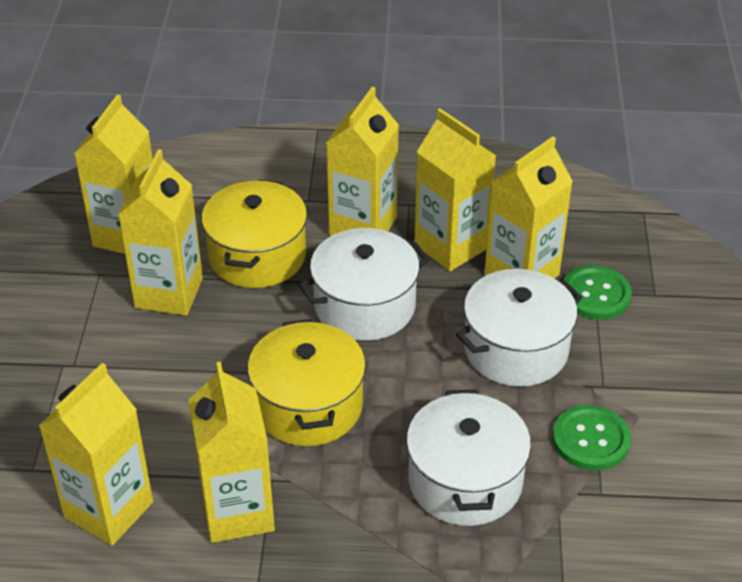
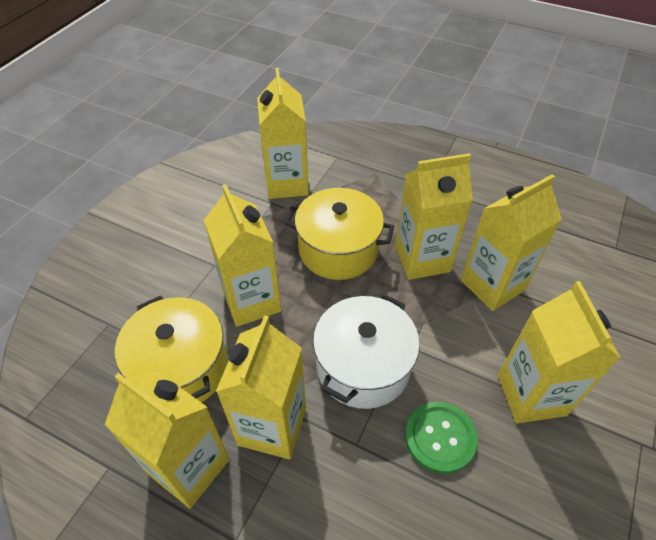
green button: [553,405,631,470] [564,265,632,320] = 2 -> [405,402,478,474] = 1
white pot: [299,228,430,341] [406,390,531,526] [456,269,582,387] = 3 -> [313,294,420,409] = 1

